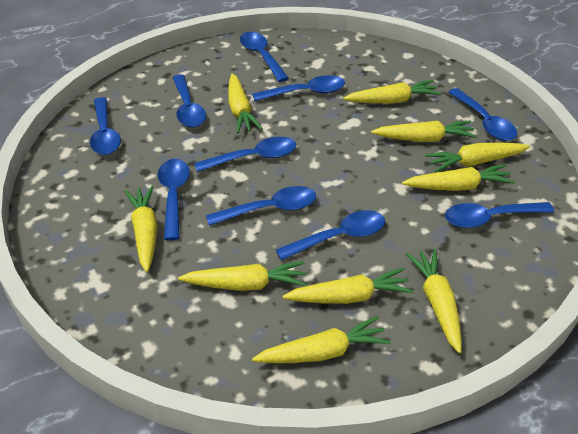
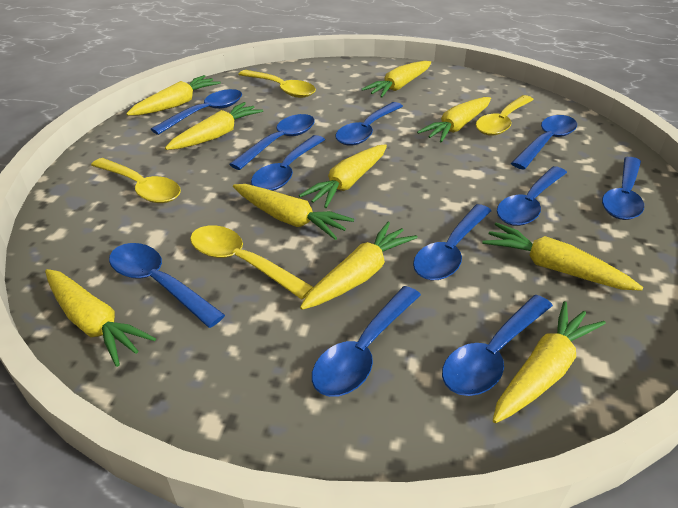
blue spoon: [90,97,121,155] [158,159,190,241] [172,75,206,127] [194,137,296,172] [206,186,316,226] [240,32,289,82] [252,75,345,101] [276,210,385,261] [445,202,554,228] [449,88,517,141] = 10 -> [109,243,225,328] [151,89,242,135] [229,114,315,170] [251,135,325,191] [312,286,421,397] [335,102,403,146] [413,204,491,280] [442,295,553,396] [497,166,567,226] [511,115,577,170] [602,157,644,220] = 11
yellow spoon: none = 0 -> [91,158,181,203] [190,225,313,299] [238,70,316,98] [476,95,534,136] = 4

